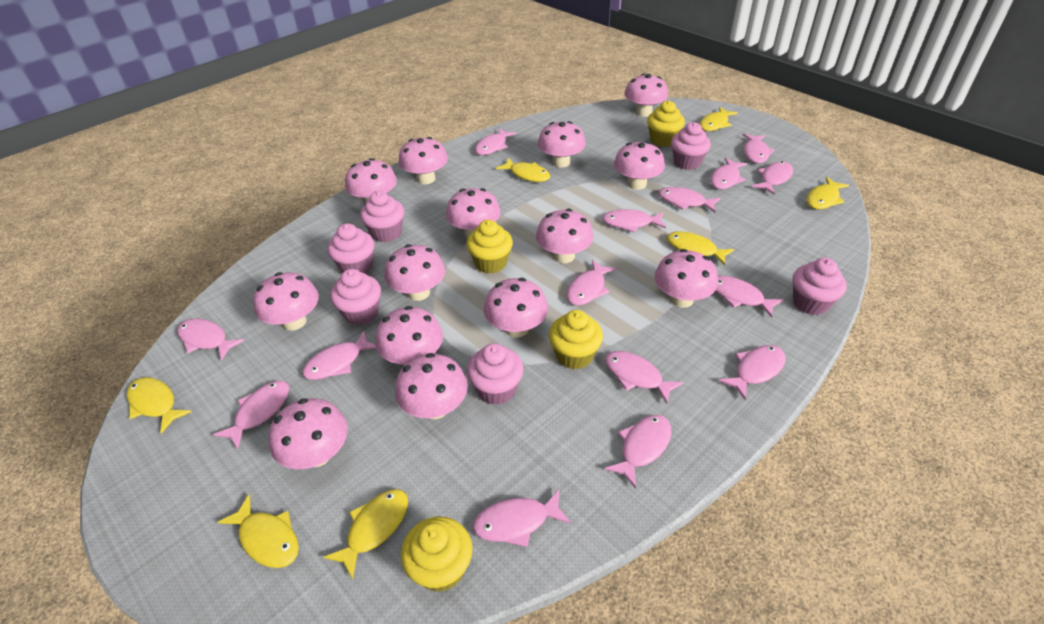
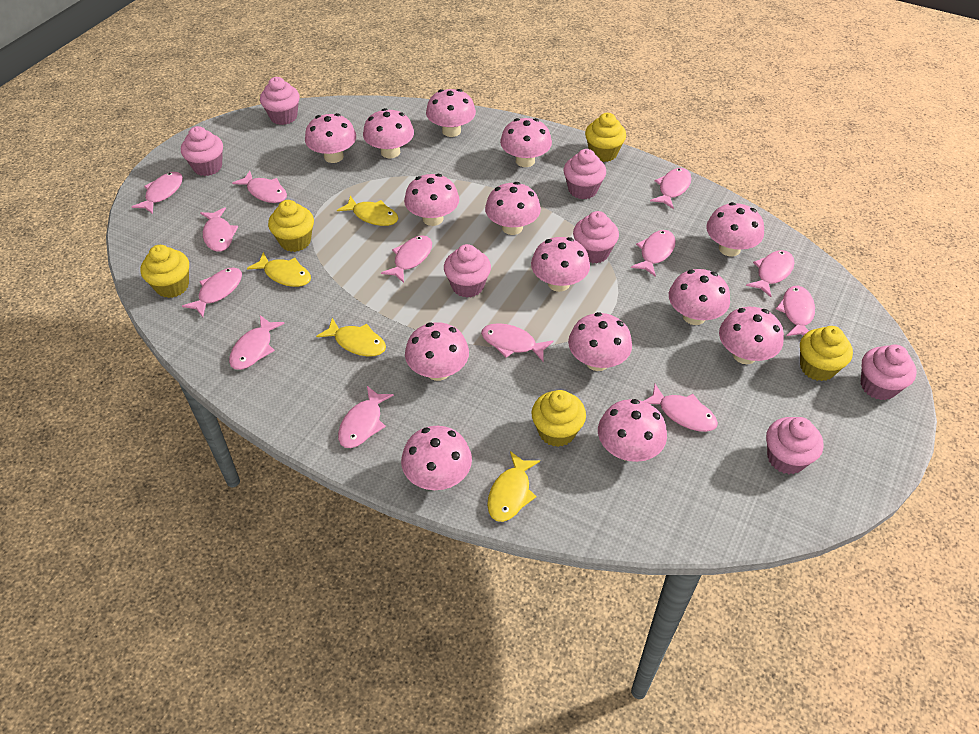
pink cupcake: [327,223,375,274] [330,269,381,325] [360,191,404,242] [467,343,524,405] [671,122,711,170] [793,258,846,315] = 6 -> [181,126,223,176] [260,77,300,125] [444,244,491,298] [564,149,606,199] [573,211,619,263] [766,417,823,474] [861,344,916,400] = 7
pink fish: [177,319,244,361] [213,381,289,449] [302,331,376,380] [473,490,571,547] [475,128,516,155] [567,260,616,306] [602,209,666,233] [604,415,672,488] [605,351,684,404] [659,187,720,212] [710,158,747,190] [715,276,783,317] [718,345,786,400] [743,134,774,164] [752,161,793,194] = 15 -> [131,172,183,214] [182,267,242,317] [200,207,238,252] [229,315,285,370] [232,171,287,203] [338,386,394,448] [381,235,432,283] [481,323,553,362] [631,230,676,277] [644,384,718,432] [650,168,691,209] [746,250,794,297] [776,286,815,336] = 13
yellow cupcake: [401,517,473,592] [466,220,513,274] [549,310,603,369] [647,101,685,147] = 4 -> [141,245,189,298] [268,200,314,252] [531,390,586,447] [585,113,626,162] [800,326,853,381] = 5
yellow fish: [127,377,192,434] [217,495,299,568] [323,489,408,580] [496,158,550,182] [667,231,734,265] [699,107,738,131] [806,177,849,209] = 7 -> [247,252,311,287] [316,318,386,357] [337,196,398,226] [487,451,540,522] = 4

